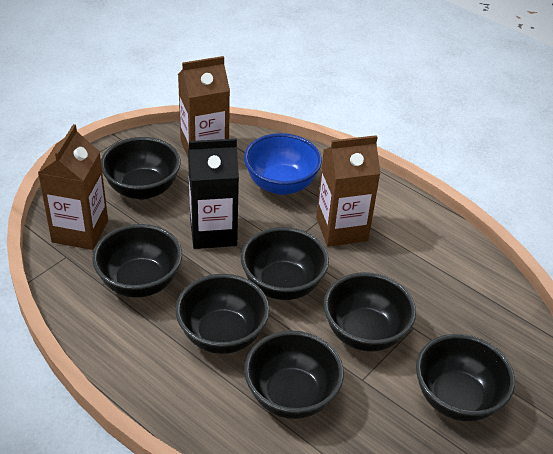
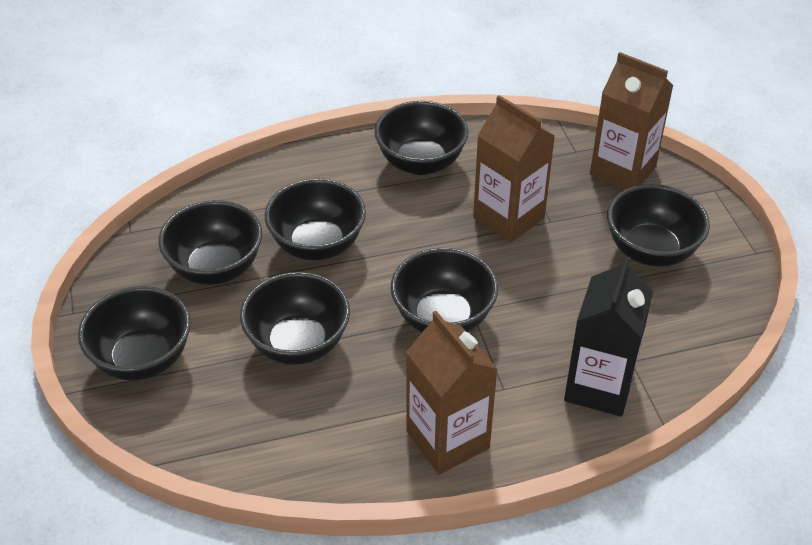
blue bowl: [244,133,322,195] = 1 -> none = 0

